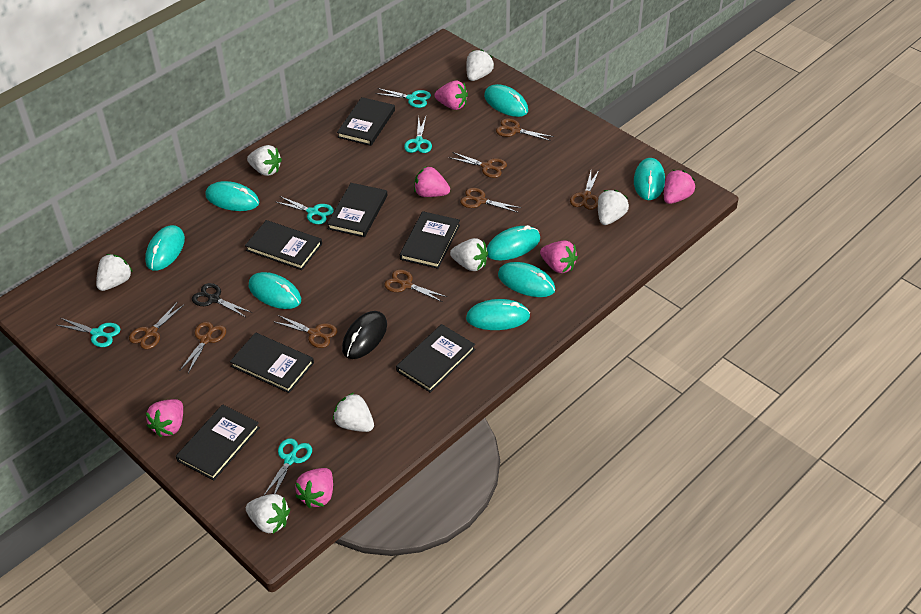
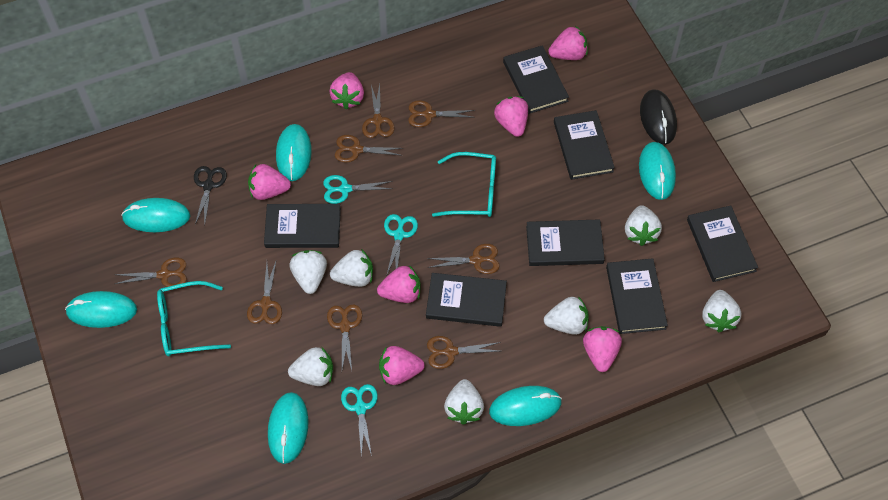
pink strawberry: [146,399,183,437] [295,468,333,508] [414,167,450,197] [435,80,468,110] [540,240,578,273] [664,170,695,204] = 6 -> [248,164,291,200] [329,72,364,110] [377,265,421,303] [379,346,425,385] [494,96,528,137] [548,26,588,60] [583,326,622,372] = 7
turquoise glasses: none = 0 -> [157,281,231,356] [432,152,496,217] = 2
turquoise mouse: [145,225,185,271] [205,181,259,211] [249,272,301,309] [466,299,530,330] [484,84,528,117] [487,225,540,261] [498,262,555,297] [634,158,665,200] = 8 -> [65,291,137,328] [121,198,190,232] [268,392,309,464] [276,124,312,181] [489,386,562,426] [639,142,676,200] = 6
turquoise scissors: [57,318,120,347] [263,438,312,496] [276,196,334,224] [375,88,431,108] [404,117,432,153] = 5 -> [323,175,392,204] [341,384,378,456] [384,214,418,274] = 3

